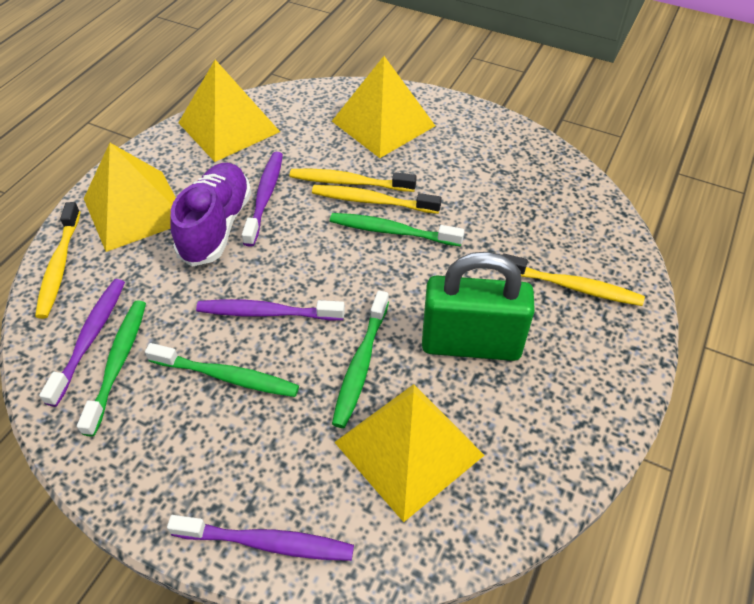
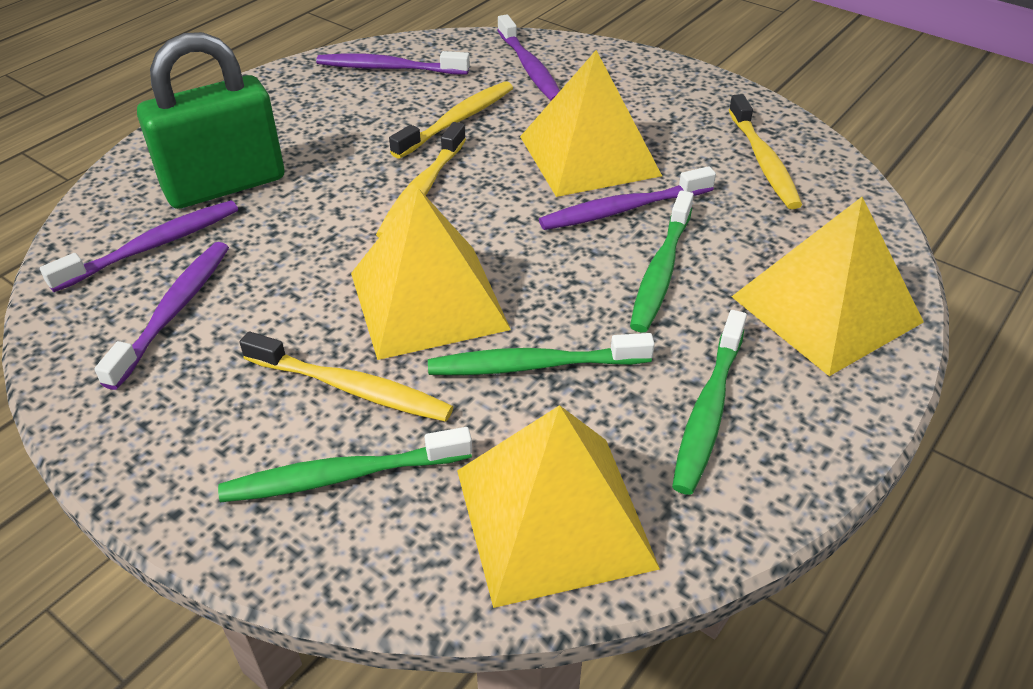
purple shoe: [170,163,251,267] = 1 -> none = 0
purple toothbrush: [39,279,125,407] [167,515,354,561] [196,299,345,320] [242,152,283,247] = 4 -> [40,200,238,292] [94,242,229,390] [316,51,470,74] [497,15,560,101] [539,166,716,230] = 5

